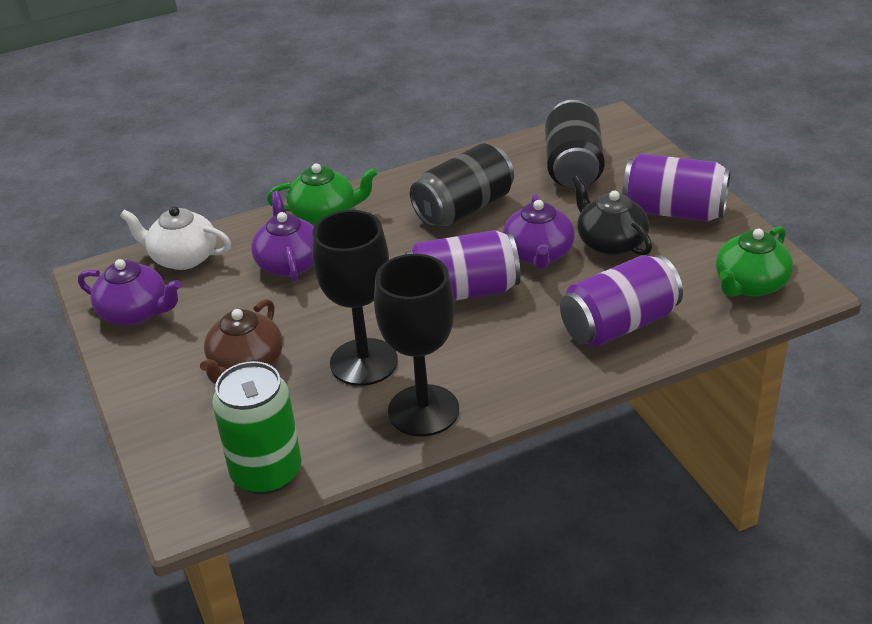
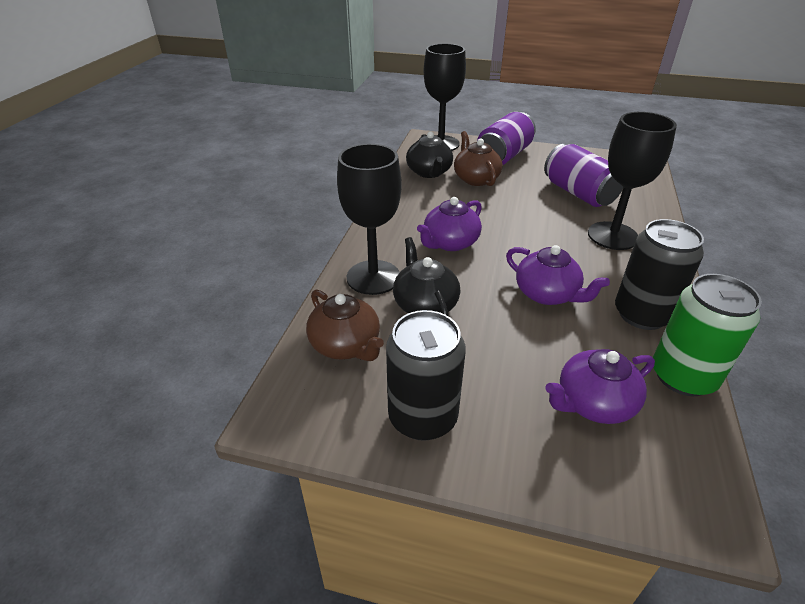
black goblet: [312,210,398,386] [374,254,459,436] = 2 -> [337,144,402,295] [424,44,466,151] [588,112,677,250] = 3
black teapot: [572,175,652,256] = 1 -> [393,237,460,316] [406,131,453,178] = 2
brown teapot: [200,299,283,384] = 1 -> [306,289,384,361] [454,131,503,186] = 2
green teapot: [267,163,378,225] [716,226,793,296] = 2 -> none = 0
purple can: [405,230,521,301] [560,255,683,347] [622,153,731,221] = 3 -> [477,112,536,165] [544,144,623,207] = 2
white teapot: [120,206,231,270] = 1 -> none = 0

